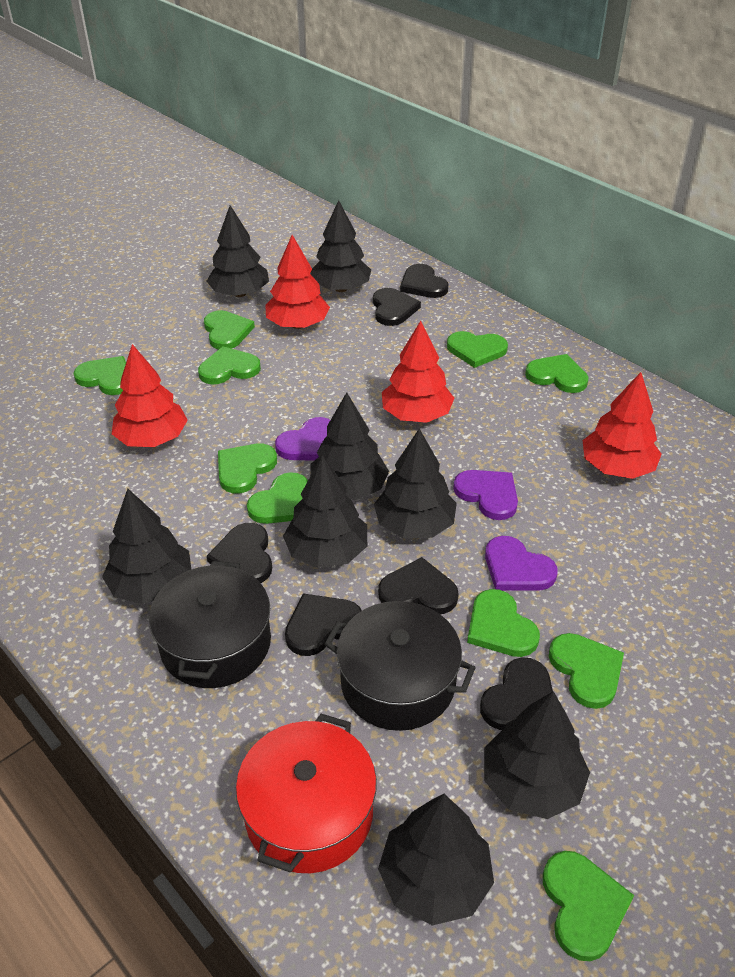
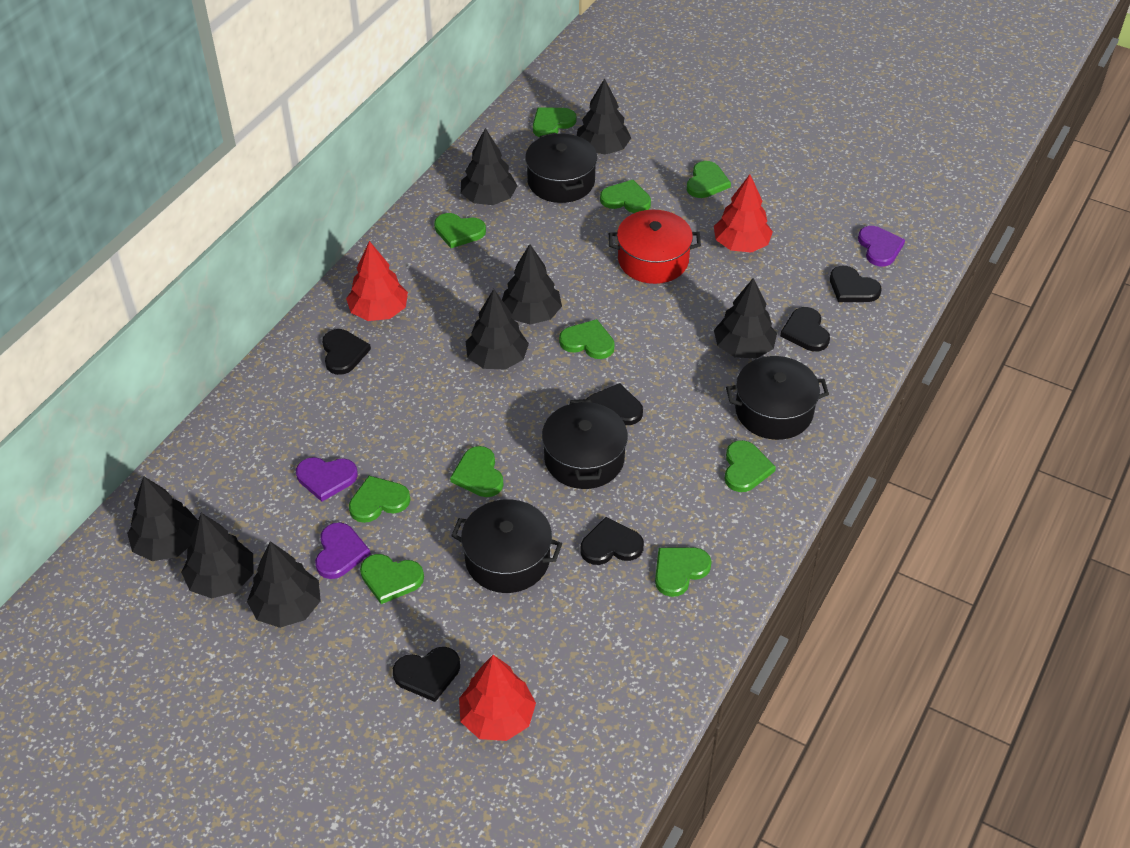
black pot: [149,561,271,688] [324,601,476,731] = 2 -> [451,499,562,593] [525,133,597,203] [542,399,628,489] [726,356,829,440] = 4
red tree: [112,344,188,447] [265,235,330,329] [382,321,454,423] [583,372,662,479] = 4 -> [346,241,408,321] [459,655,536,741] [714,175,773,253] = 3

